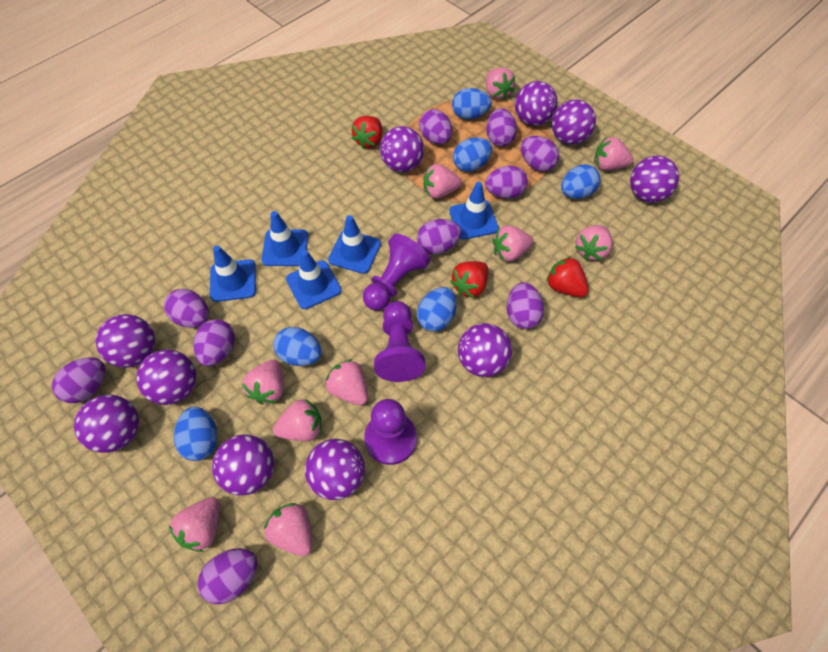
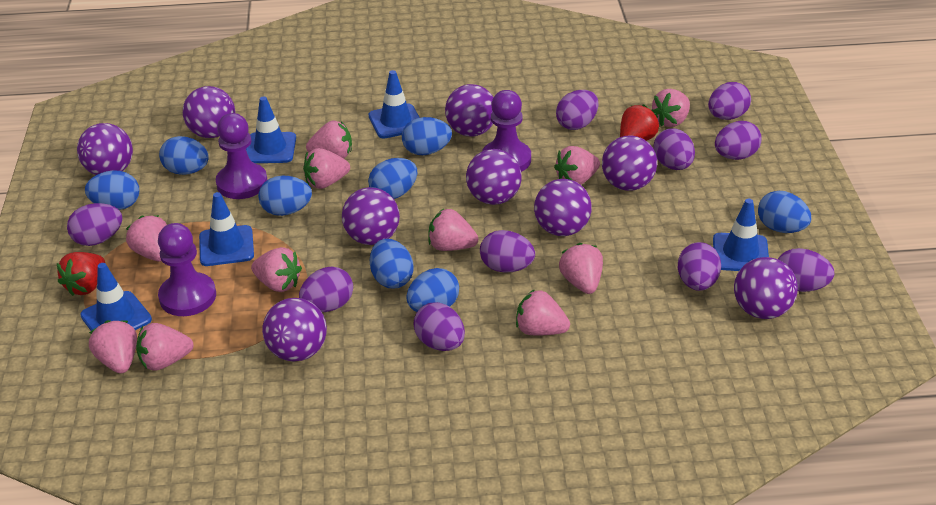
blue egg: [174,406,218,461] [273,327,321,366] [417,287,456,332] [452,88,492,119] [453,137,492,172] [561,164,600,199] = 6 -> [85,171,139,210] [159,136,209,175] [258,176,312,216] [368,158,417,199] [370,239,414,288] [402,117,452,155] [406,268,459,312] [758,191,811,233] = 8
pink strawberry: [169,497,220,552] [242,360,284,405] [264,503,312,556] [273,399,322,441] [325,359,368,405] [423,164,462,199] [486,68,515,100] [492,225,533,262] [575,225,612,260] [594,137,633,170] = 10 -> [89,320,137,374] [126,215,167,262] [136,323,194,371] [251,247,302,292] [303,148,350,189] [306,120,352,158] [428,209,478,251] [516,289,570,335] [554,146,600,185] [559,243,603,294] [651,89,690,127] = 11
purple ball: [74,395,139,453] [96,314,155,368] [136,350,196,405] [212,434,274,496] [305,439,365,500] [380,126,424,172] [458,323,512,377] [515,81,557,126] [552,99,596,145] [630,156,679,203] = 10 -> [77,123,133,175] [183,86,235,138] [262,298,327,362] [342,187,400,245] [445,84,493,137] [466,149,522,205] [534,179,592,236] [602,135,657,191] [734,257,798,319] = 9
red strawberry: [352,116,382,149] [450,261,488,298] [546,256,589,297] = 3 -> [57,252,105,296] [620,104,659,141] = 2

